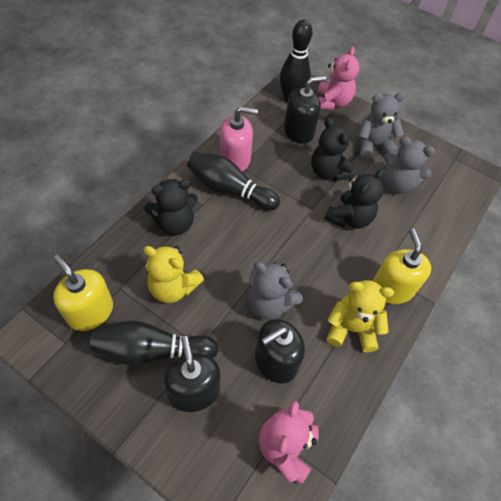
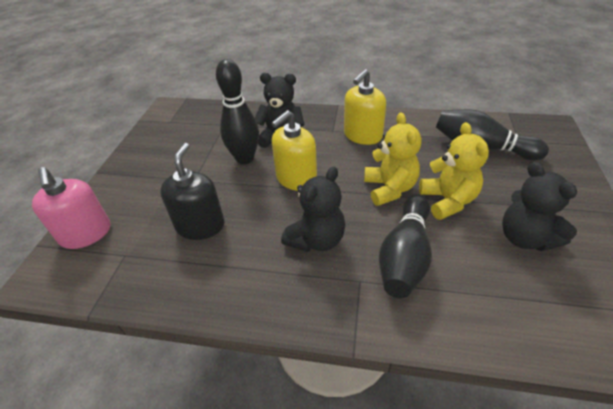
black soap dispenser: [164,336,221,412] [255,319,305,384] [284,76,326,143] = 3 -> [160,143,225,240] = 1
grey teddy bear: [248,262,303,319] [358,92,405,159] [384,136,435,194] = 3 -> none = 0
pink teddy bear: [259,401,319,485] [318,47,359,110] = 2 -> none = 0

